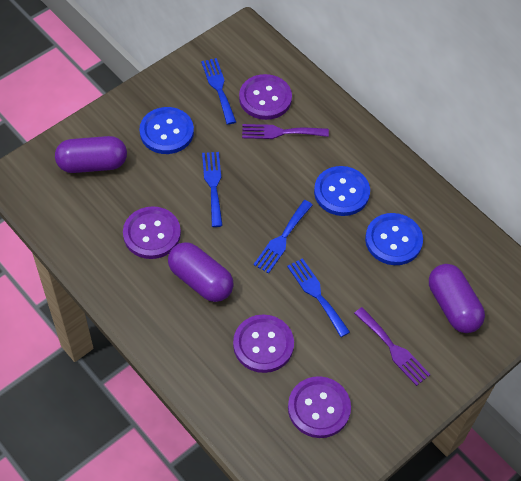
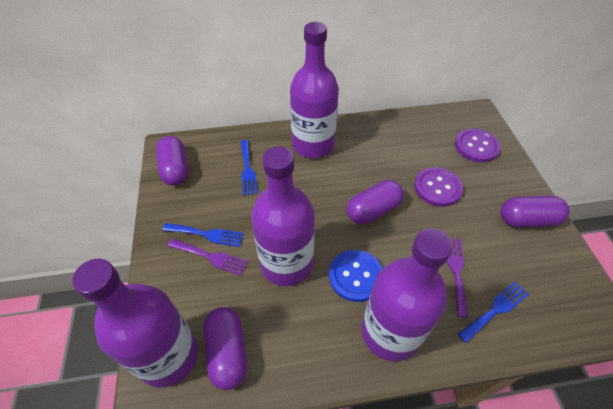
blue button: [139,107,194,154] [314,166,370,216] [365,213,423,265] = 3 -> [329,250,383,302] = 1
blue fork: [201,58,236,125] [202,152,223,227] [253,200,313,273] [287,258,350,337] = 4 -> [163,223,244,247] [241,140,258,195] [458,281,529,343] = 3
purple bottle: none = 0 -> [72,259,198,388] [251,146,315,286] [290,22,339,158] [361,228,453,361] = 4
purple button: [123,206,181,259] [233,315,294,373] [239,74,292,120] [288,376,351,438] = 4 -> [414,167,463,207] [455,128,501,163] = 2
purple capsule: [55,136,127,173] [168,242,234,302] [429,264,485,333] = 3 -> [156,136,188,186] [203,307,247,390] [347,180,404,224] [501,196,570,228] = 4

